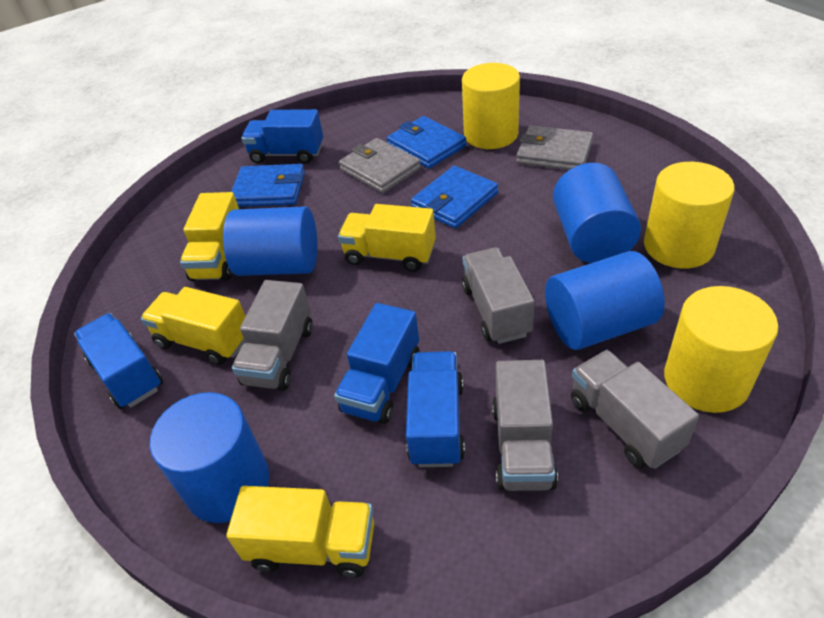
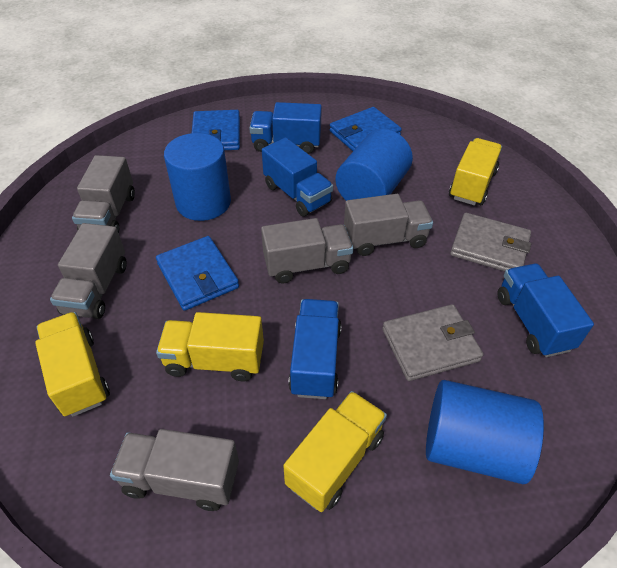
blue cylinder: [150,392,270,523] [223,206,317,276] [545,251,665,350] [553,163,641,263] = 4 -> [164,133,231,221] [335,129,413,201] [426,380,544,484] = 3
grey truck: [232,280,313,391] [461,247,535,344] [492,360,558,491] [571,350,699,469] = 4 -> [50,223,127,319] [72,155,135,233] [110,429,239,511] [261,218,354,283] [344,194,433,256] = 5
yellow cylinder: [462,63,520,149] [644,162,735,268] [664,286,778,413] = 3 -> none = 0

